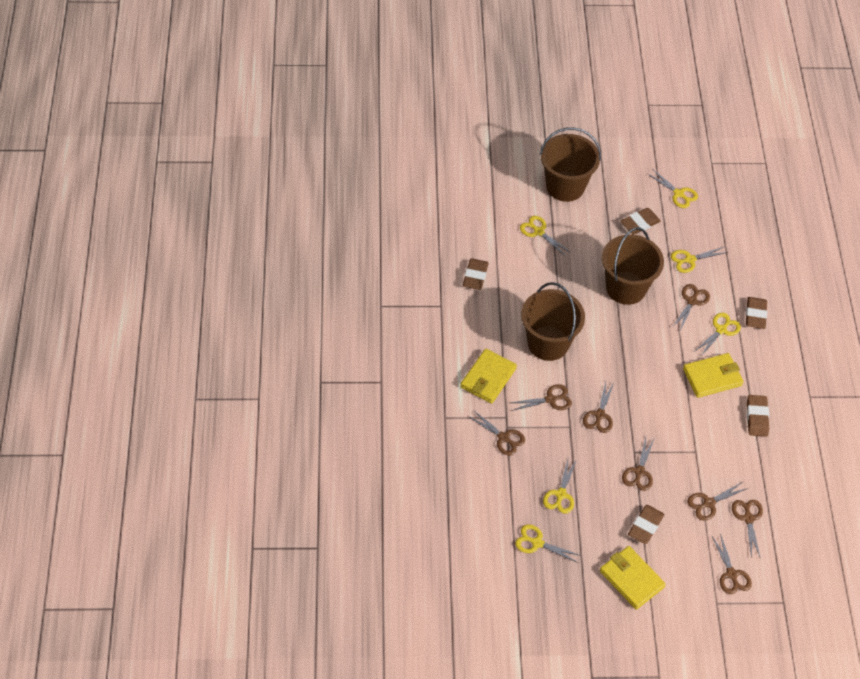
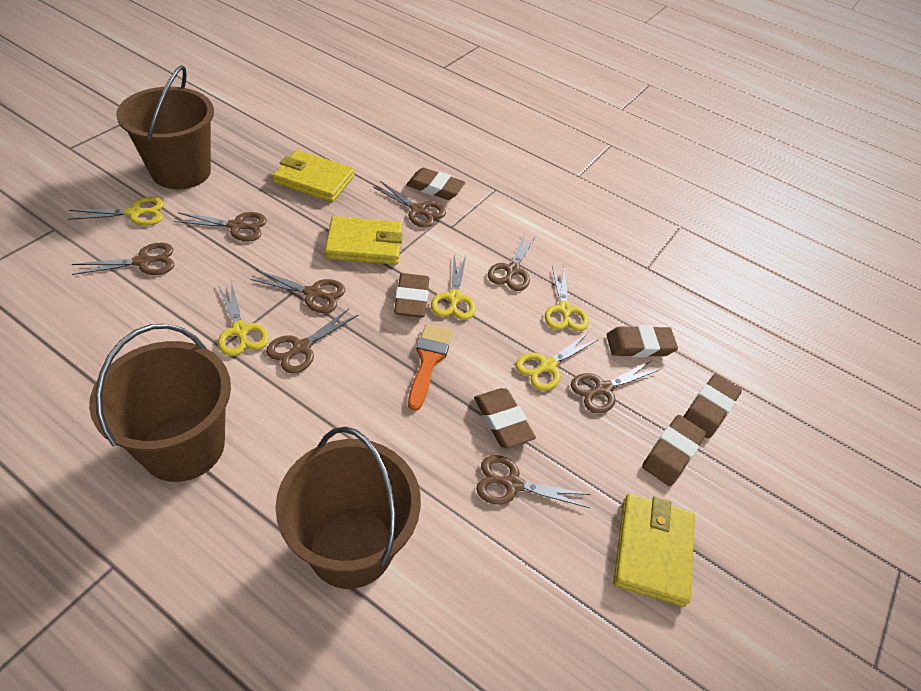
brown eraser: [463,258,489,290] [621,208,661,235] [628,505,664,544] [746,297,767,329] [747,395,769,437] = 5 -> [394,273,429,318] [406,168,465,200] [474,388,536,448] [607,325,678,357] [642,415,706,486] [683,374,742,438] = 6
orange brush: none = 0 -> [408,324,453,411] = 1
yellow scissors: [515,525,582,563] [520,216,570,257] [543,459,577,514] [647,170,698,208] [671,247,728,273] [695,313,741,356] = 6 -> [67,197,164,226] [218,282,269,356] [431,255,476,320] [515,332,599,391] [545,265,589,331] = 5

